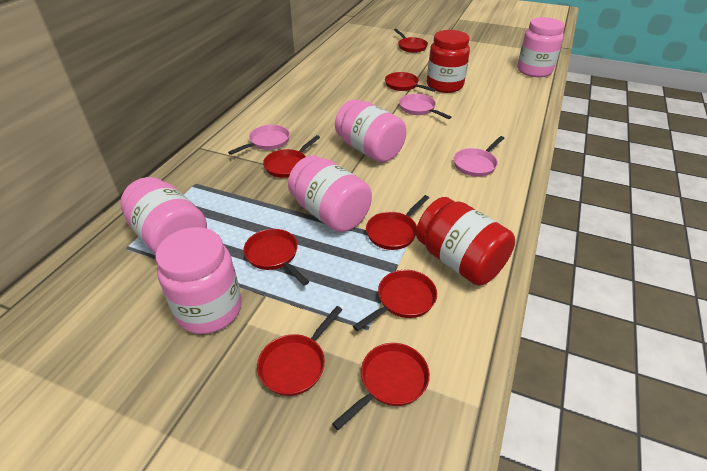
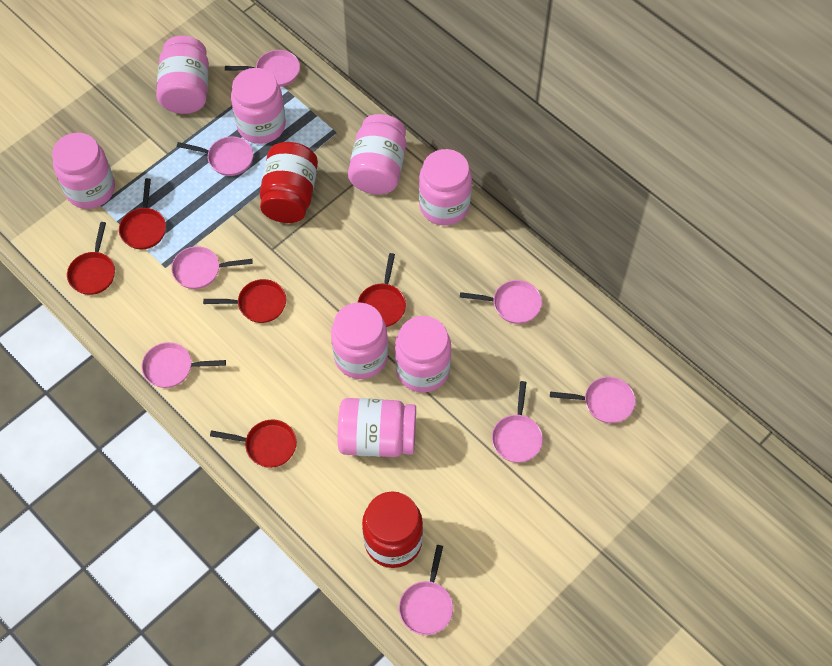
pink jar: [120,177,207,254] [155,227,242,334] [288,155,372,232] [335,99,406,162] [517,17,565,77] = 5 -> [52,133,115,209] [156,36,209,114] [231,68,286,144] [331,302,388,379] [337,398,416,457] [348,114,406,195] [395,316,451,393] [419,149,472,225] = 8
pink pan: [228,125,290,155] [399,94,451,119] [454,136,505,177] = 3 -> [142,342,226,388] [171,246,253,289] [177,136,253,176] [225,50,300,87] [399,545,453,635] [460,280,542,324] [492,381,543,463] [550,377,635,423] = 8
red pan: [243,229,309,285] [257,306,343,396] [263,135,320,178] [332,343,430,430] [353,270,437,331] [366,195,429,250] [385,72,436,92] [394,29,428,53] = 8 -> [67,222,115,295] [119,178,166,250] [203,279,286,323] [210,419,297,468] [358,253,406,327] = 5

